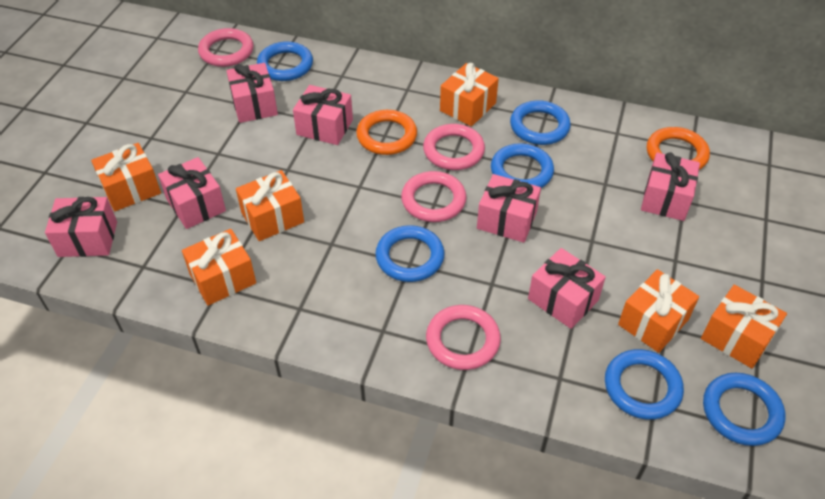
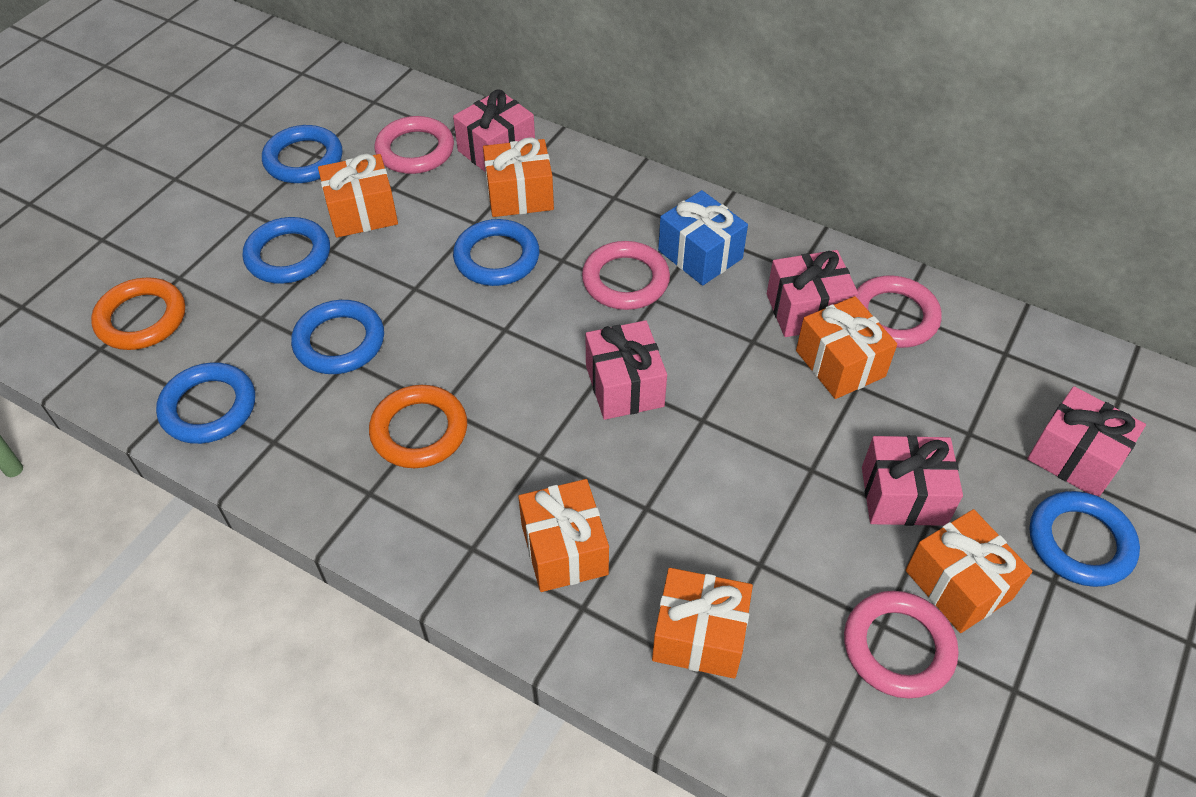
blue gift: none = 0 -> [658,190,748,286] = 1
pink gift: [45,197,117,257] [158,157,226,229] [226,63,278,123] [293,85,353,145] [477,174,541,243] [528,248,606,329] [641,152,700,221] = 7 -> [453,90,535,172] [585,320,667,420] [767,250,858,337] [862,435,963,526] [1027,386,1146,497] = 5

